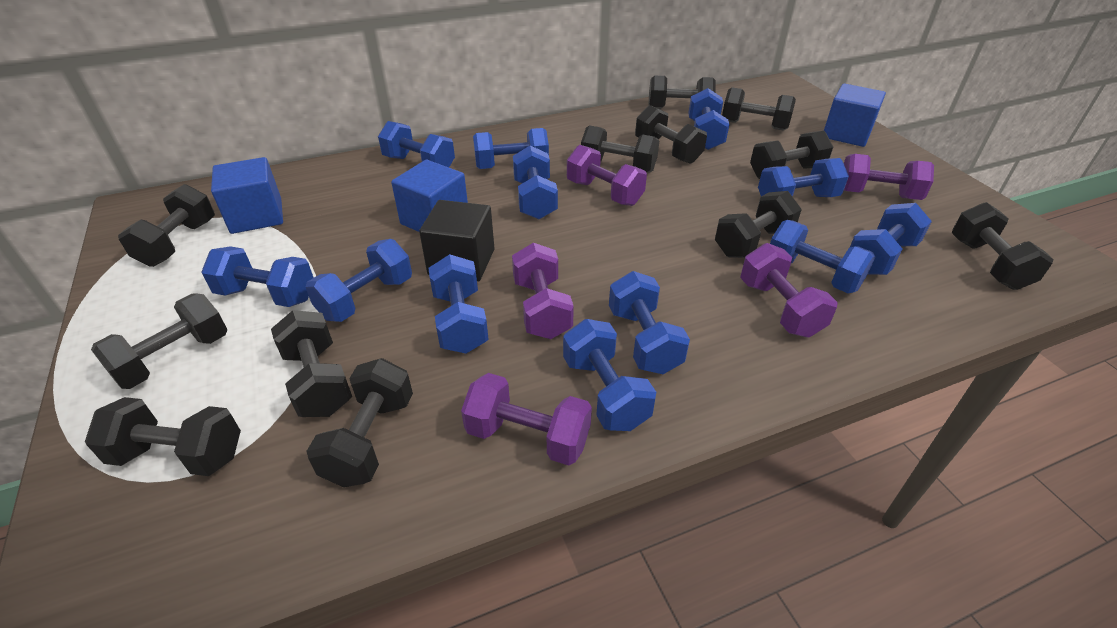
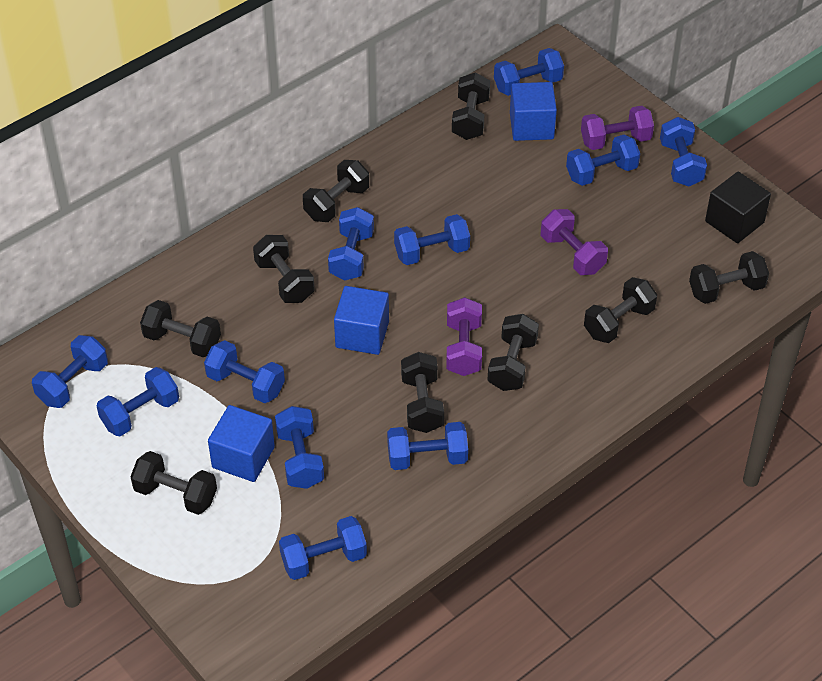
black dumbbell: [85,397,241,476] [91,294,228,389] [118,184,215,267] [271,310,352,417] [306,358,413,487] [581,125,659,173] [635,105,707,164] [649,76,716,109] [715,191,802,258] [722,87,796,131] [750,131,833,179] [952,202,1053,290] = 12 -> [130,451,217,515] [140,300,221,357] [253,235,315,303] [303,160,369,222] [401,352,444,433] [452,72,490,140] [487,314,539,391] [584,277,657,343] [689,251,769,304] = 9
blue dumbbell: [201,246,314,307] [306,239,412,322] [378,121,455,167] [428,254,489,354] [473,128,549,169] [513,145,558,219] [563,319,656,431] [609,271,690,374] [688,88,730,150] [758,158,849,197] [770,220,875,293] [850,203,932,275] = 12 -> [32,335,108,408] [97,367,179,436] [204,340,285,403] [275,406,324,489] [279,516,367,580] [328,207,374,280] [387,422,468,470] [394,214,470,265] [494,48,564,96] [566,135,640,186] [660,117,707,187] = 11
purple dumbbell: [461,373,592,466] [512,243,574,339] [567,145,647,206] [740,243,838,338] [844,154,934,200] = 5 -> [446,297,482,376] [541,209,608,275] [581,106,654,150] = 3

